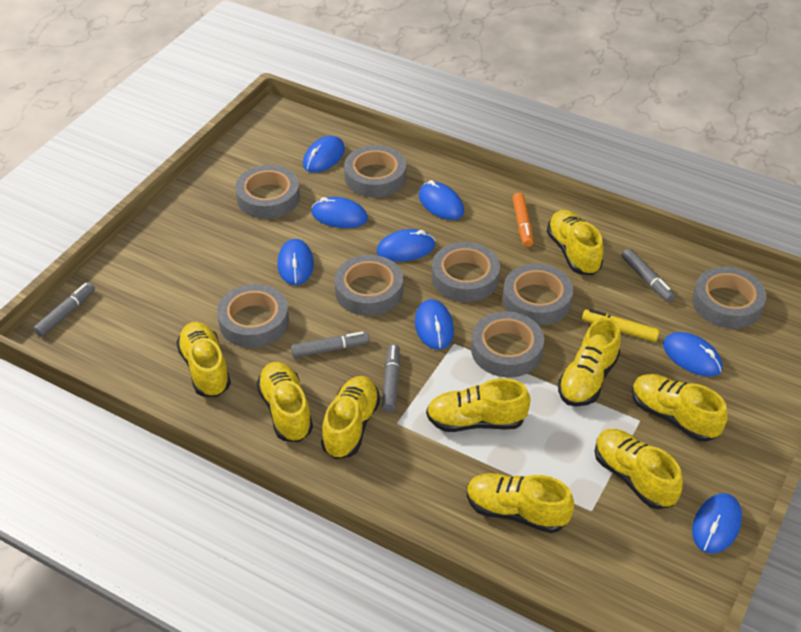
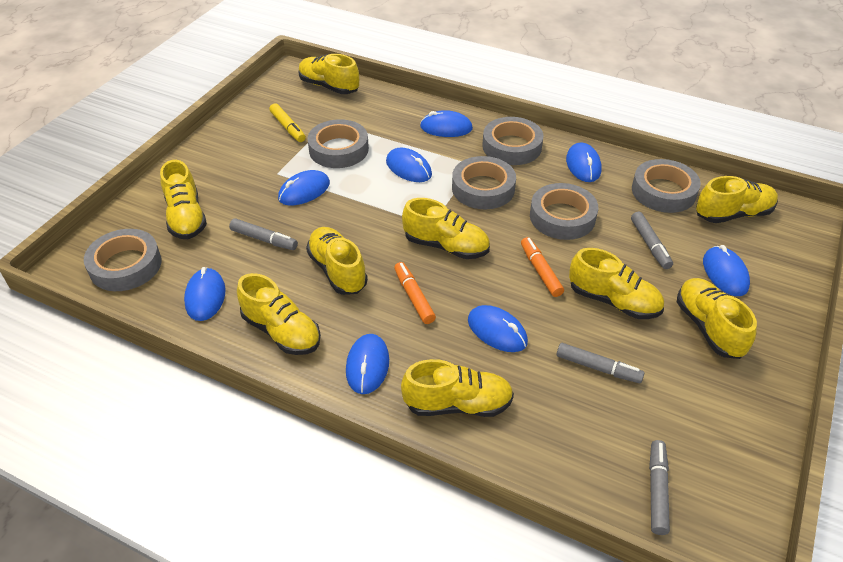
grey tape: [217,284,289,348] [235,165,300,219] [334,255,403,316] [344,145,406,198] [432,242,500,302] [471,311,544,377] [503,264,573,326] [693,267,767,329] = 8 -> [84,229,162,291] [308,119,369,168] [452,156,516,209] [482,117,543,165] [530,183,598,240] [632,159,701,213] = 6
orange marker: [512,193,533,247] = 1 -> [394,262,436,324] [521,237,564,297] = 2

